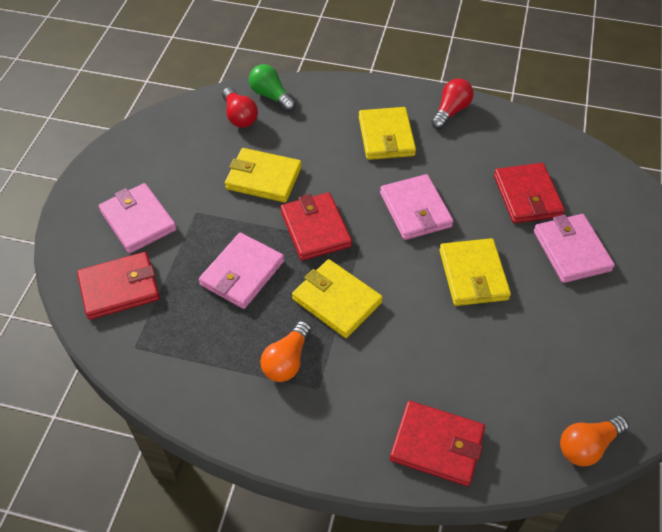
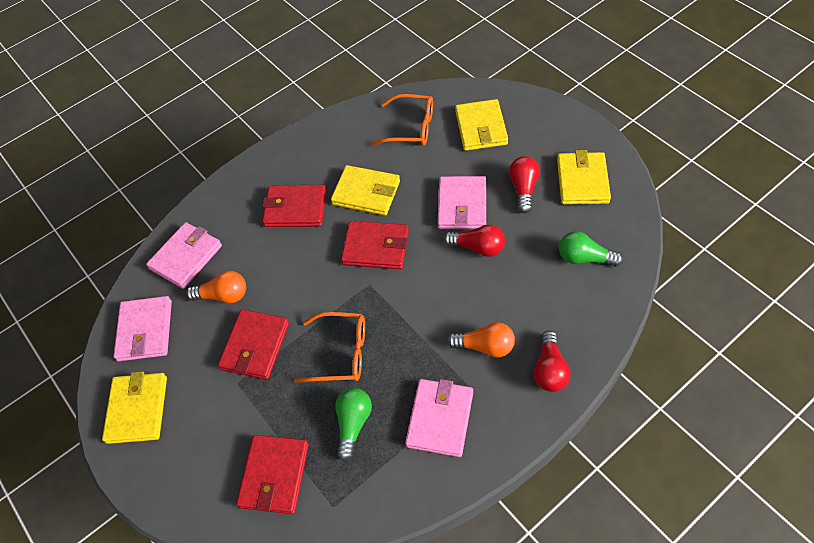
green light bulb: [249,64,296,112] = 1 -> [335,388,372,461] [559,231,623,267] = 2
orange glasses: none = 0 -> [294,312,365,383] [371,94,433,146] = 2
red light bulb: [222,87,258,128] [431,78,474,129] = 2 -> [443,224,505,257] [509,156,540,213] [534,331,571,392] = 3

